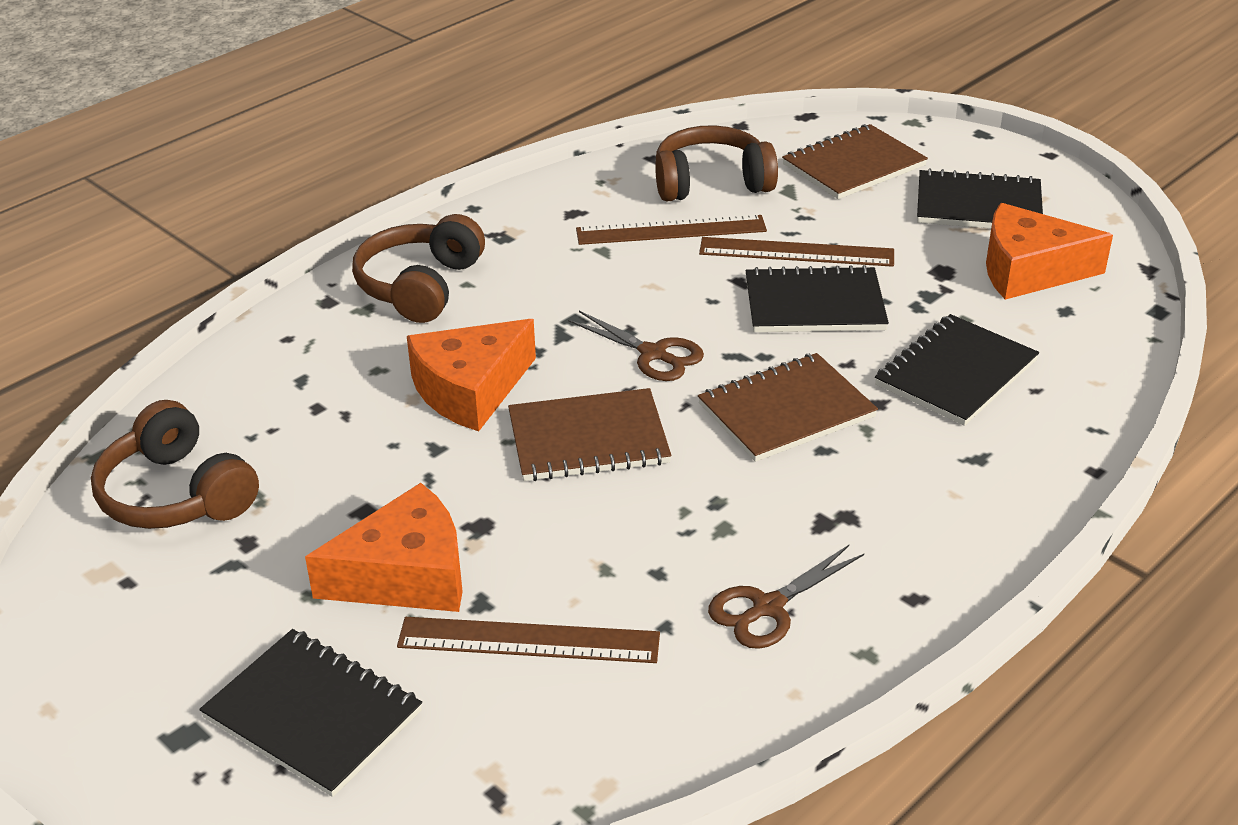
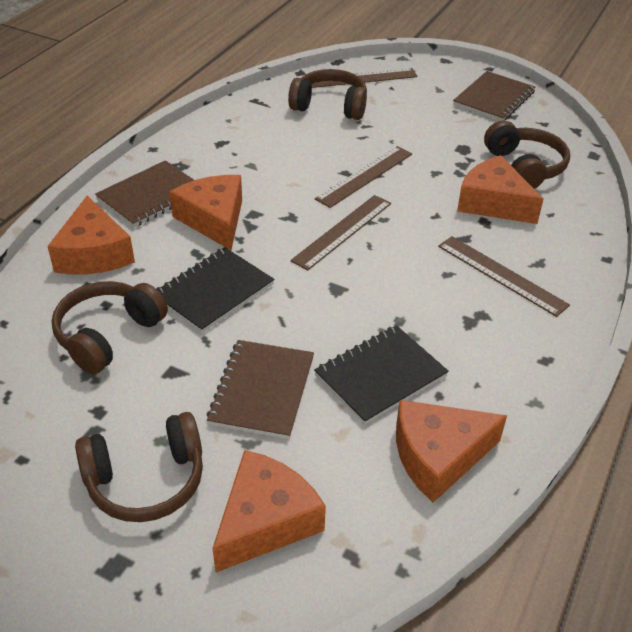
black notebook: [199,629,422,797] [746,265,889,332] [875,314,1039,426] [917,168,1043,228] = 4 -> [157,247,274,333] [314,325,449,425] = 2
brown headphones: [91,400,259,529] [352,214,485,323] [655,125,778,201] = 3 -> [51,281,168,374] [75,412,203,522] [288,69,367,120] [484,121,570,189] = 4
brown ruler: [397,617,660,663] [576,215,767,245] [699,237,894,267] = 3 -> [290,195,391,271] [311,68,418,88] [315,146,412,208] [438,236,570,317] = 4
brown scissors: [568,311,704,381] [708,545,864,649] = 2 -> none = 0
orange cheese: [305,483,463,612] [407,319,536,431] [986,203,1113,300] = 3 -> [47,196,135,274] [169,175,242,250] [213,450,326,573] [396,400,507,503] [457,155,544,224] = 5

